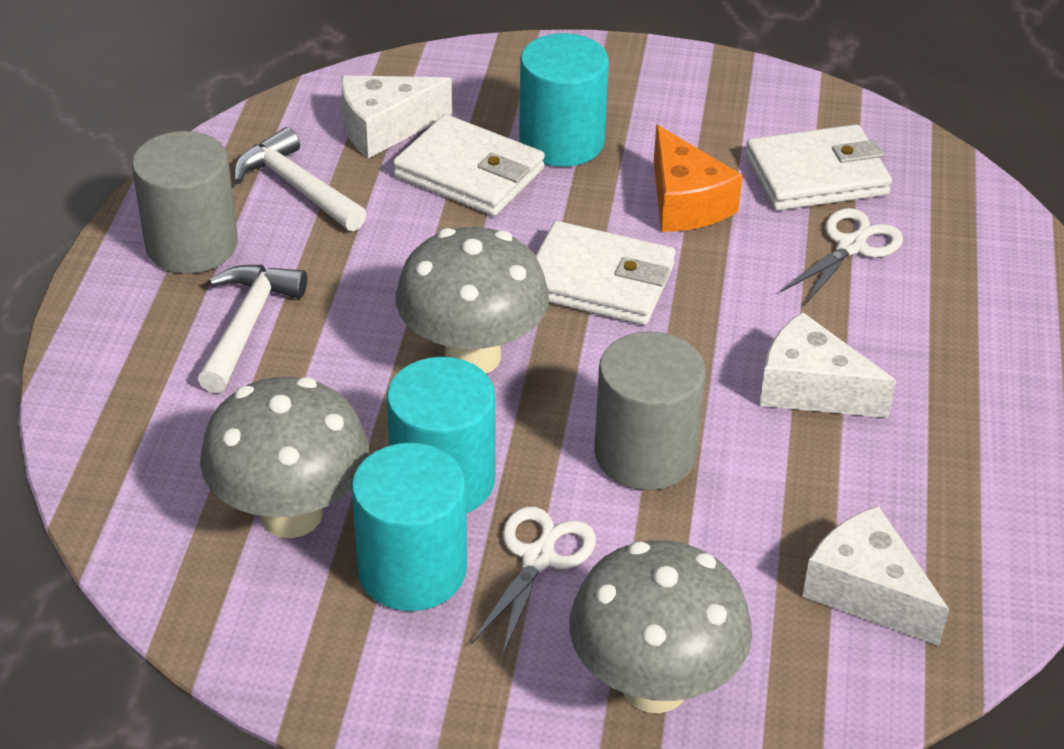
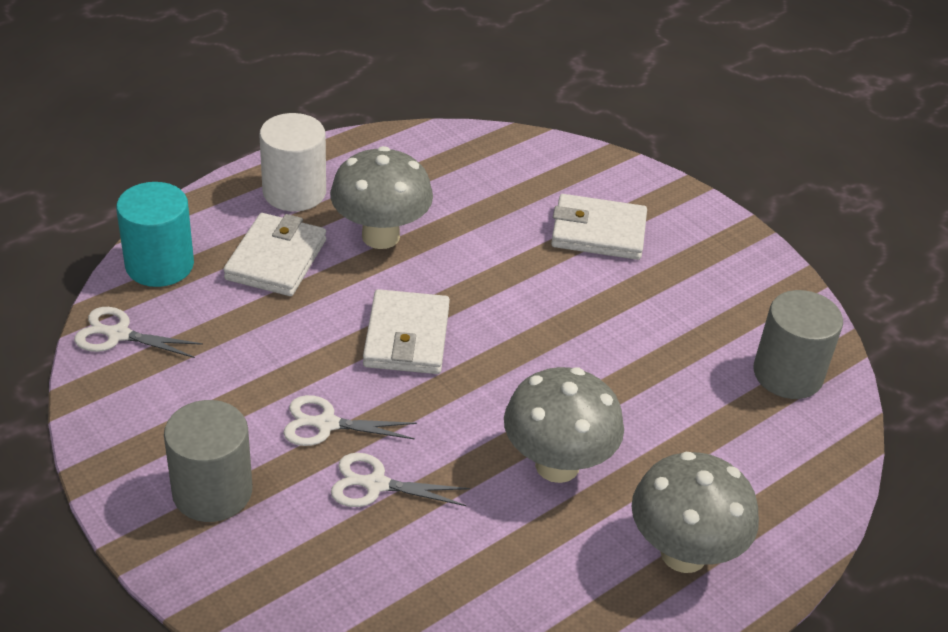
orange cheese: [654,125,743,232] = 1 -> none = 0
turquoise cylinder: [351,443,467,611] [386,357,496,513] [519,33,609,167] = 3 -> [116,182,194,287] = 1
white cheese: [341,75,452,158] [759,312,896,418] [802,506,949,646] = 3 -> none = 0
white cylinder: none = 0 -> [259,113,326,211] = 1
white hammer: [198,265,307,393] [234,127,367,231] = 2 -> none = 0
white scissors: [471,507,596,657] [780,208,903,306] = 2 -> [74,307,203,358] [283,395,417,446] [331,453,470,507] = 3

